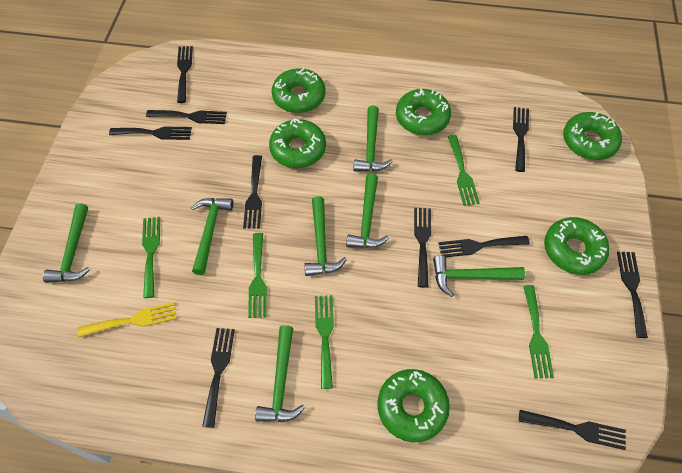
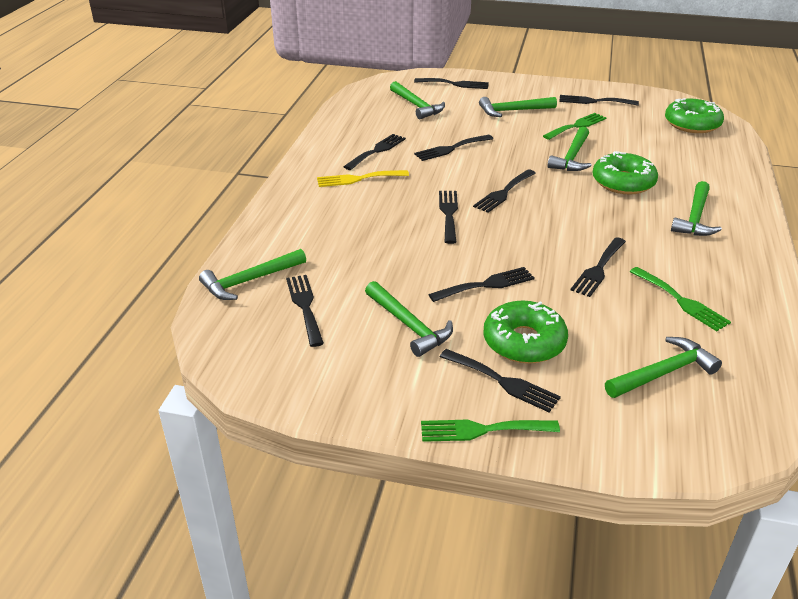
green donut: [269,119,326,168] [272,68,326,113] [377,369,450,442] [396,89,451,135] [544,217,609,275] [563,112,622,160] = 6 -> [483,301,568,364] [593,151,658,194] [665,98,724,133] = 3
green fork: [142,217,160,298] [248,233,267,318] [315,295,334,389] [448,135,480,206] [523,285,554,378] = 5 -> [421,419,560,442] [543,113,607,140] [630,267,731,331] = 3

